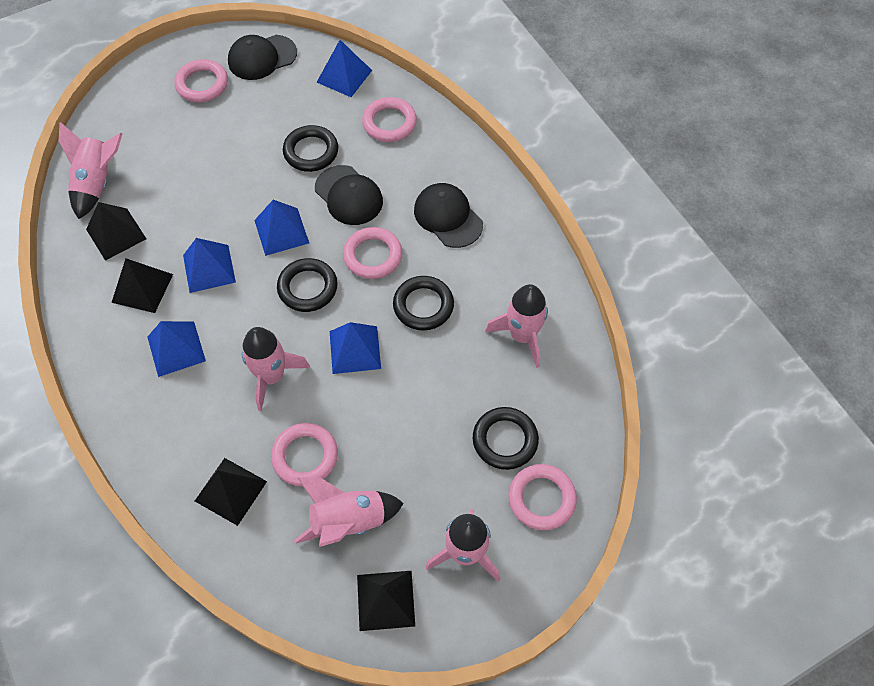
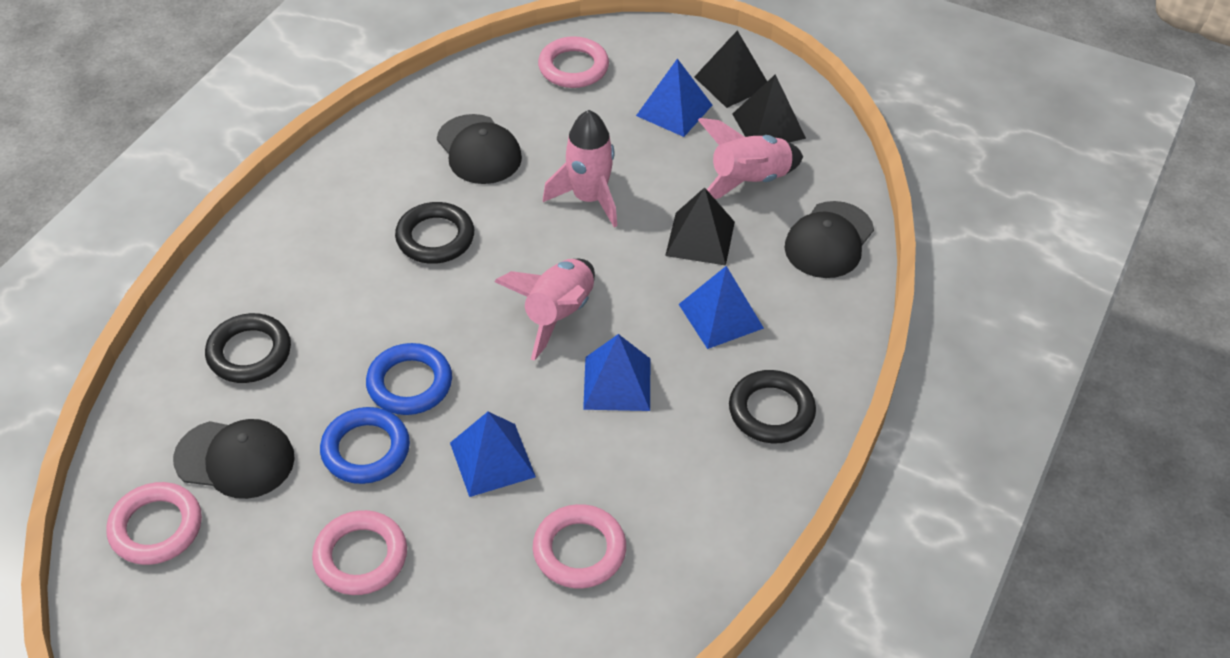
black pyramid: [86,202,146,261] [111,258,173,313] [195,458,267,526] [357,571,415,631] = 4 -> [665,187,735,265] [694,30,767,108] [732,74,806,142] = 3
black ring: [277,258,338,312] [283,125,338,172] [393,276,454,331] [473,407,539,470] = 4 -> [205,313,291,383] [395,202,474,264] [729,370,816,443] = 3
blue pyramid: [147,321,206,377] [183,238,236,293] [254,200,309,256] [317,40,372,97] [330,322,381,374] = 5 -> [450,412,536,497] [583,334,650,411] [636,58,712,137] [679,266,764,349] = 4
blue ring: none = 0 -> [320,407,410,484] [366,343,452,415] = 2
pink ring: [174,59,228,102] [271,423,338,487] [343,227,402,279] [362,97,417,142] [508,464,577,530] = 5 -> [106,482,202,565] [312,510,407,595] [533,504,626,588] [538,36,609,88] = 4
pink rocket: [59,122,122,219] [242,327,310,411] [294,477,404,547] [426,509,500,582] [485,284,548,368] = 5 -> [494,259,595,361] [543,110,617,228] [698,118,803,199] = 3

